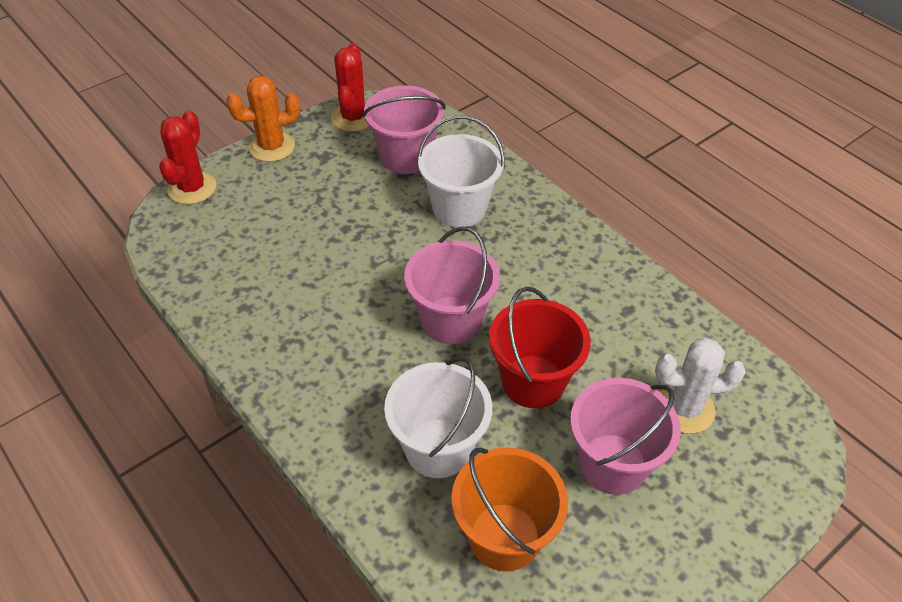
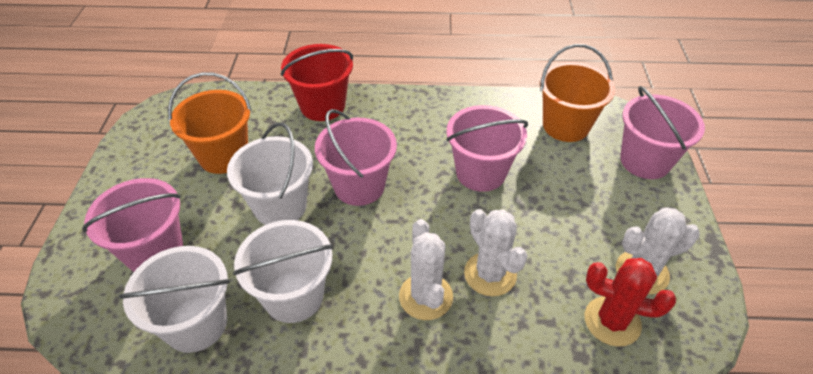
orange bucket: [451,447,568,572] = 1 -> [168,72,252,174] [540,44,615,142] = 2
orange cactus: [226,76,300,162] = 1 -> none = 0
pink bucket: [363,86,446,174] [404,227,500,344] [570,378,681,495] = 3 -> [82,178,183,272] [315,109,397,206] [446,105,528,192] [620,86,705,179] = 4
red cactus: [159,110,216,204] [331,43,370,132] = 2 -> [585,258,676,347] = 1
white bucket: [384,356,492,478] [417,115,505,227] = 2 -> [118,246,230,353] [227,123,313,225] [233,220,333,323] = 3
white cactus: [655,338,746,434] = 1 -> [399,219,453,320] [464,209,528,296] [616,207,700,294] = 3

